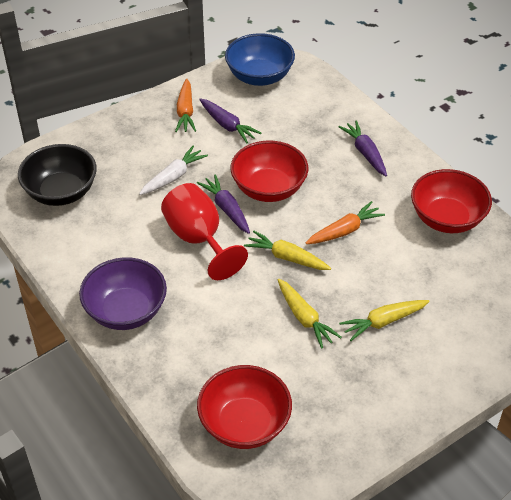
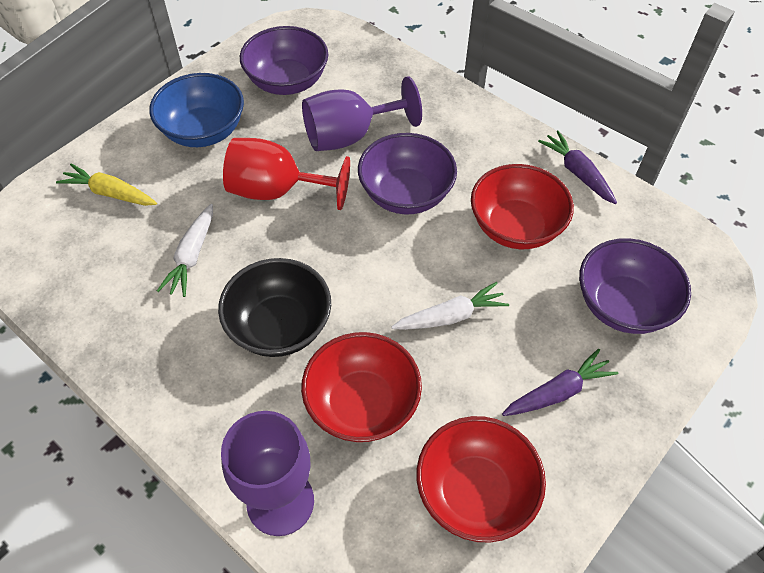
orange carrot: [175,79,196,132] [306,201,385,244] = 2 -> none = 0
purple bowl: [79,257,167,330] = 1 -> [240,26,328,95] [358,133,457,214] [579,238,691,334] = 3
purple carrot: [197,174,250,234] [199,98,261,143] [338,120,387,176] = 3 -> [502,349,618,416] [538,130,617,204] = 2
purple goblet: none = 0 -> [221,411,314,536] [302,76,422,151] = 2
white carrot: [139,146,208,195] = 1 -> [157,204,213,297] [392,282,509,330] = 2
yellow carrot: [244,231,331,270] [277,279,342,349] [339,300,430,341] = 3 -> [56,164,157,206] = 1

